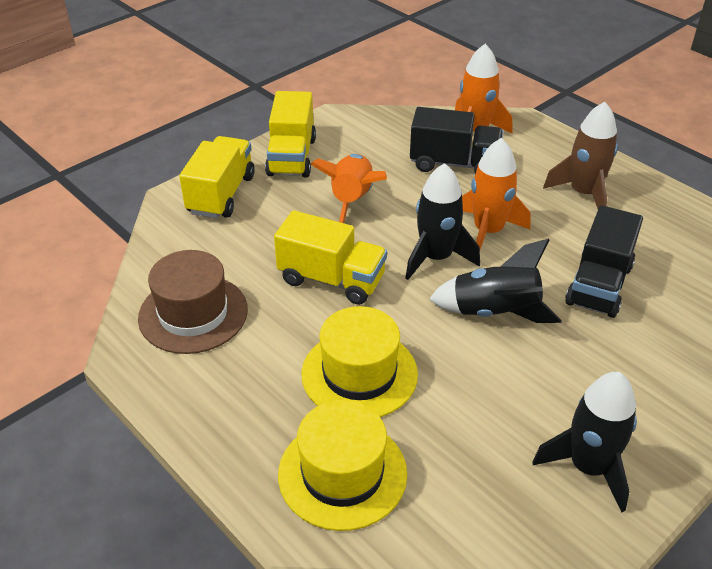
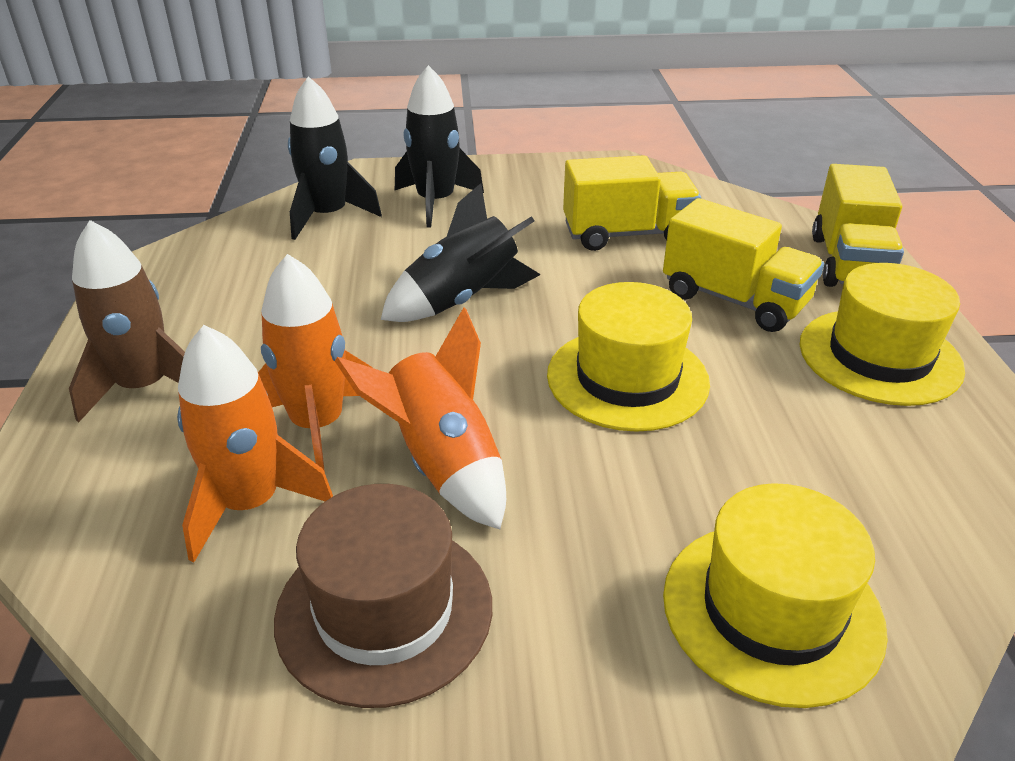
black truck: [410,107,503,174] [565,205,643,318] = 2 -> none = 0
yellow hat: [278,400,407,531] [301,306,418,417] = 2 -> [547,282,710,432] [663,483,888,708] [800,263,965,406] = 3

